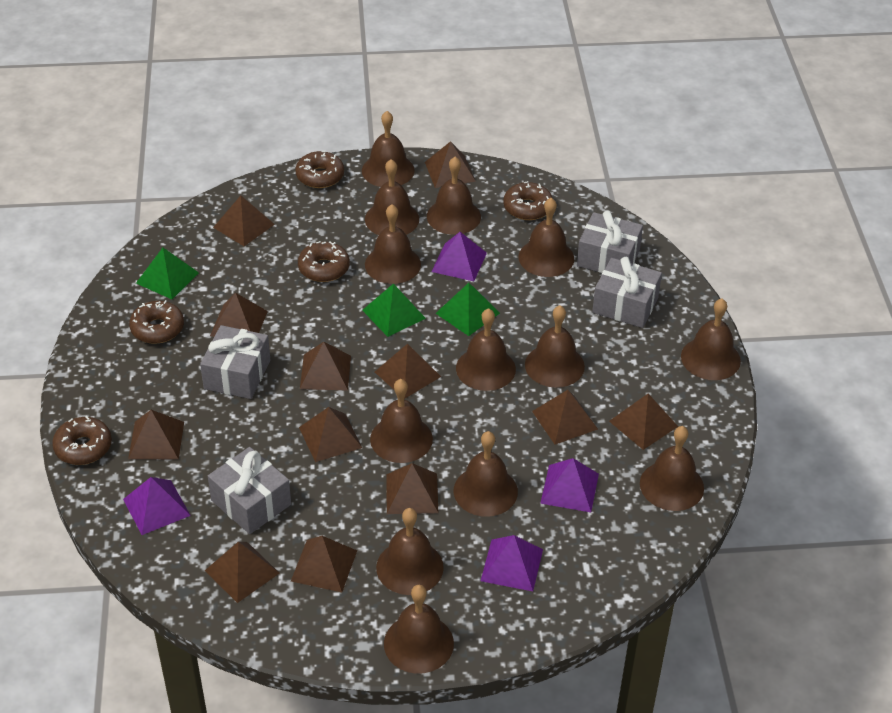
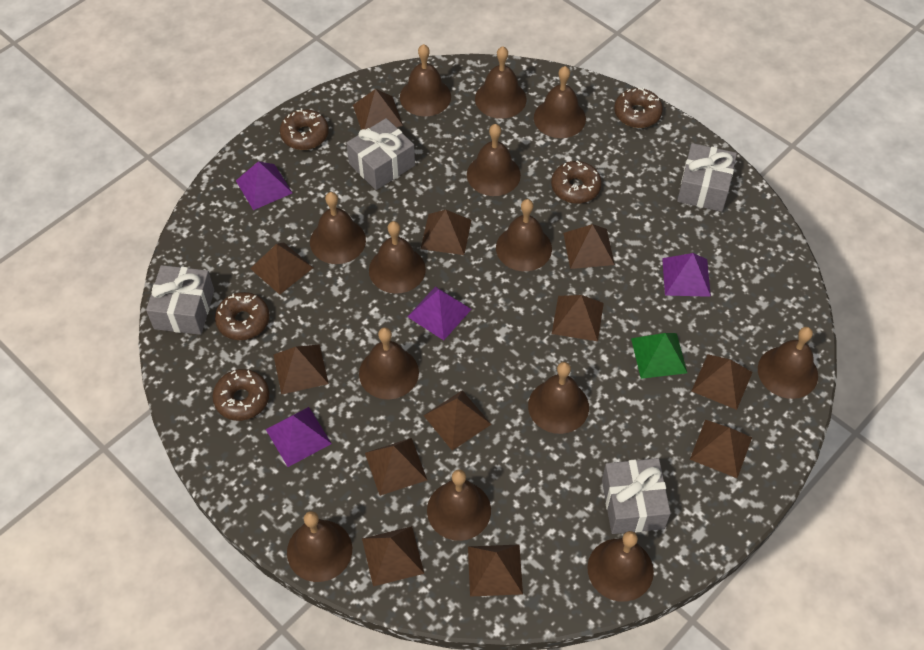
green pyramid: [136,248,199,299] [362,283,426,337] [436,283,500,336] = 3 -> [631,333,687,379] = 1

